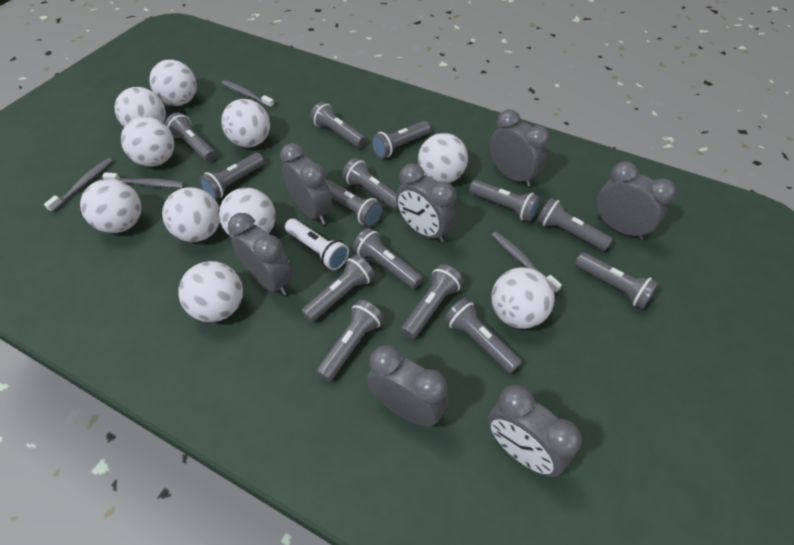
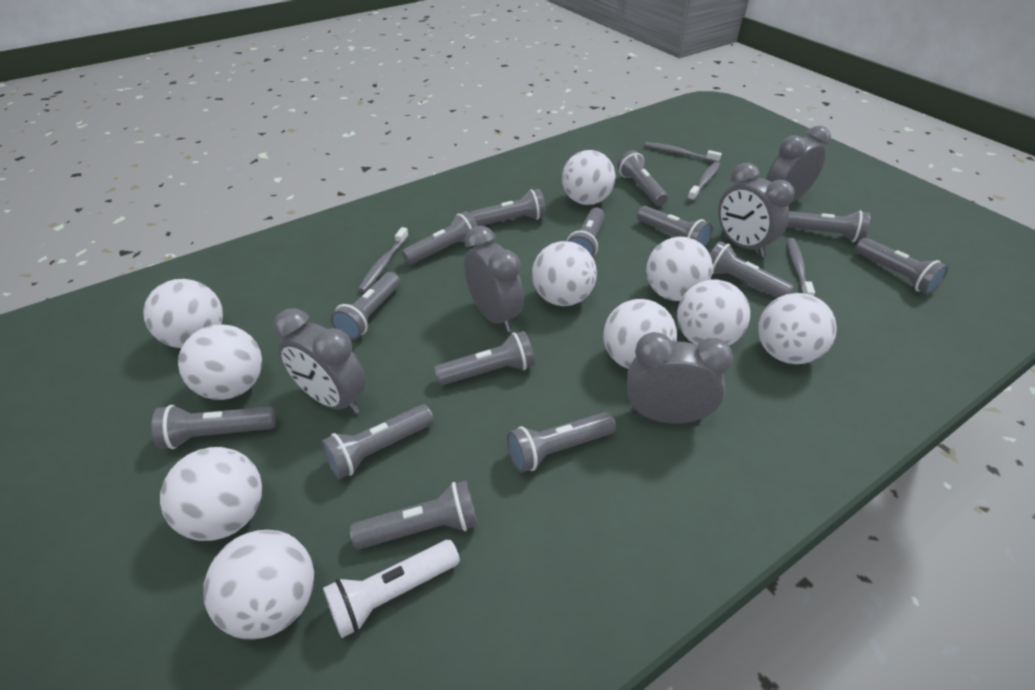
grey clock: [228,213,293,296] [280,143,332,225] [367,345,448,427] [396,164,457,243] [487,385,582,477] [489,109,550,187] [597,161,676,240] = 7 -> [273,309,366,414] [464,226,524,332] [627,332,733,424] [718,163,794,257] [766,126,831,203] = 5

